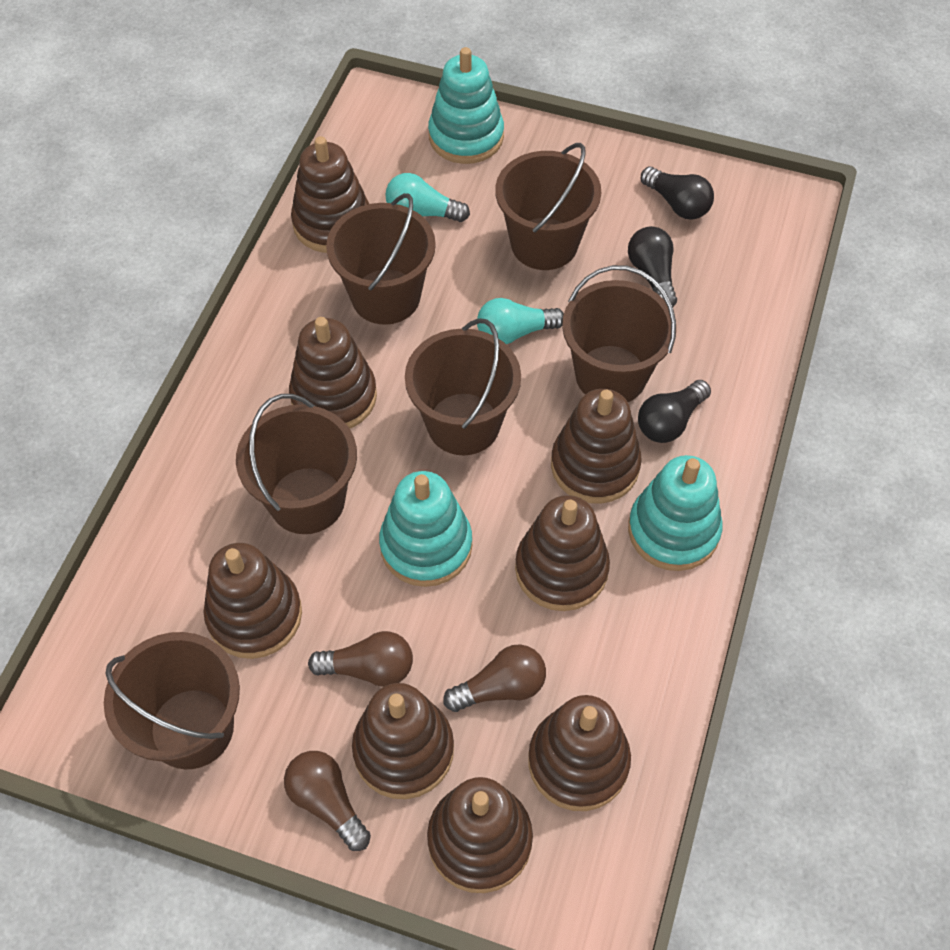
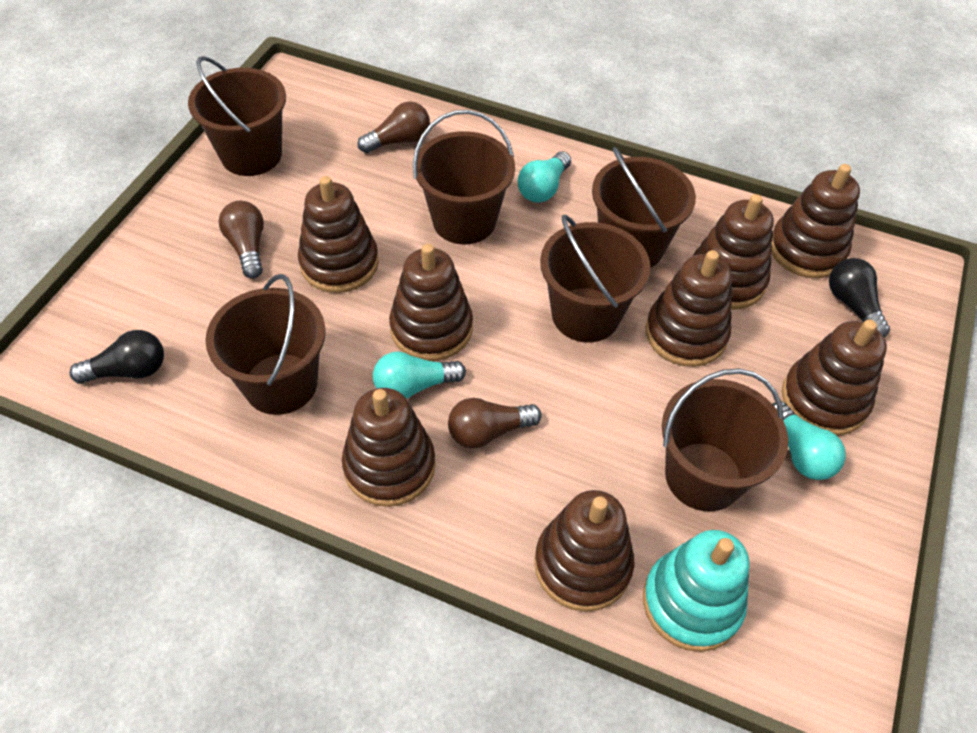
black light bulb: [628,226,677,307] [638,380,711,443] [641,167,714,220] = 3 -> [69,330,164,384] [829,258,890,338] = 2
turquoise light bulb: [385,173,470,222] [477,298,564,344] = 2 -> [373,352,466,399] [517,151,571,203] [772,401,846,480] = 3
turquoise stacking toy: [379,471,472,587] [428,47,504,164] [628,455,722,571] = 3 -> [643,530,750,652] = 1

